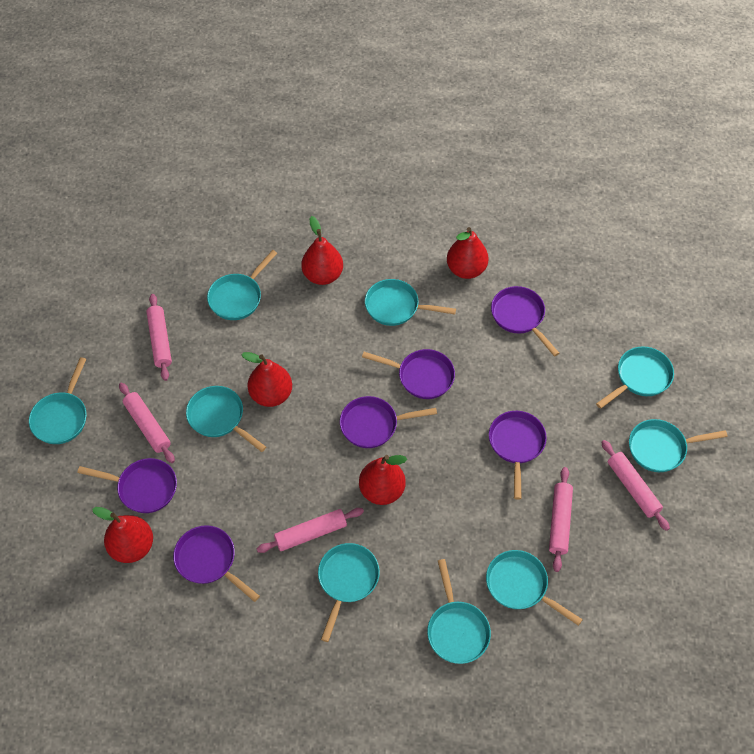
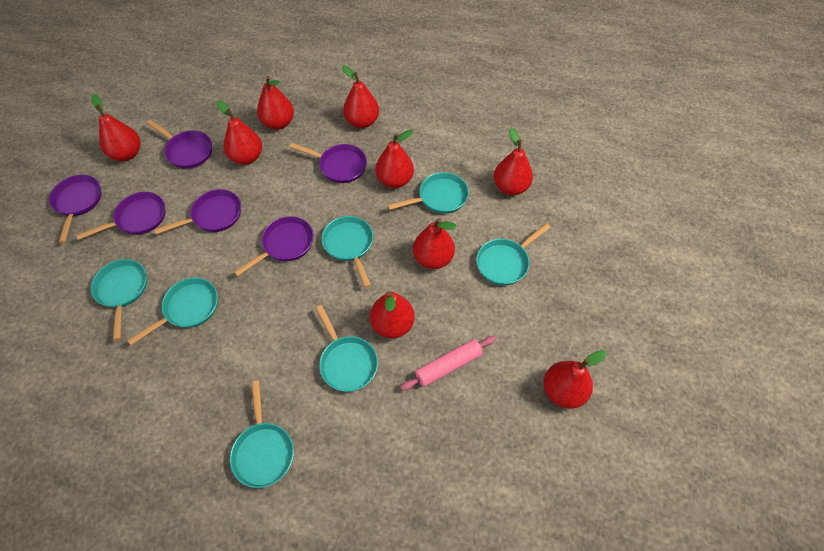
pink rolling pin: [119,383,175,463] [146,294,172,381] [257,508,364,553] [549,467,573,572] [601,440,670,531] = 5 -> [401,336,496,391] = 1
red pear: [92,507,153,563] [241,352,292,407] [301,216,343,285] [359,455,407,505] [447,227,489,279] = 5 -> [92,94,141,161] [217,100,262,165] [257,76,294,130] [342,65,379,128] [370,291,415,338] [375,130,414,188] [413,218,456,269] [493,128,533,195] [544,350,607,409] = 9
turquoise pan: [29,357,87,444] [186,386,266,452] [207,250,277,320] [318,543,380,642] [365,279,456,326] [427,559,491,664] [486,550,583,626] [596,346,674,409] [629,419,728,472] = 9 -> [91,259,147,341] [127,278,218,345] [230,381,294,488] [315,305,378,392] [322,216,373,288] [387,172,469,214] [476,223,551,285] = 7

